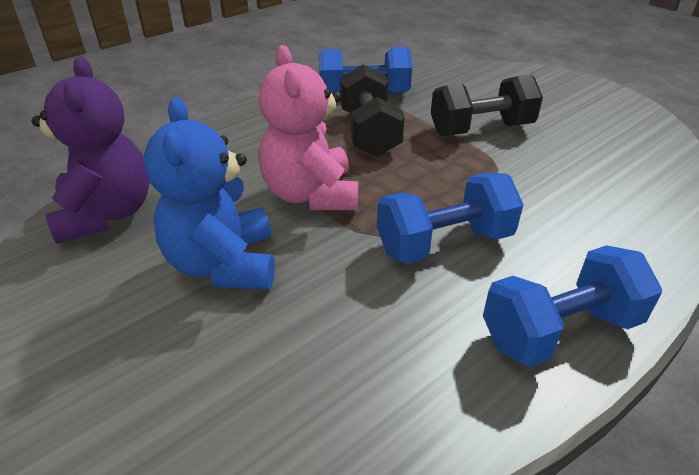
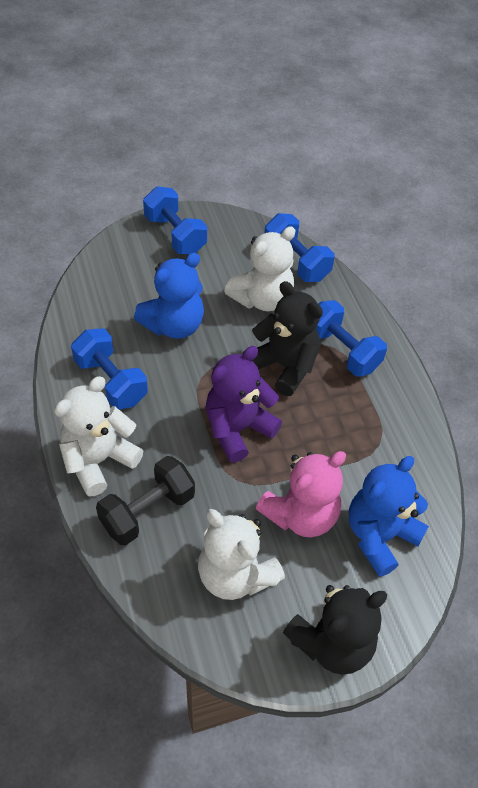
black dumbbell: [340,64,405,156] [431,74,543,136] = 2 -> [96,456,195,546] = 1
black teddy bear: none = 0 -> [252,281,323,396] [283,585,387,675] = 2
blue dumbbell: [319,47,412,94] [377,173,523,264] [483,245,662,367] = 3 -> [71,328,148,410] [143,186,207,254] [264,213,334,282] [316,300,387,377] = 4
blue teddy bear: [144,97,275,290] = 1 -> [134,253,204,339] [349,456,429,577] = 2
white teddy bear: none = 0 -> [54,376,143,496] [198,509,285,600] [224,226,295,311] = 3

